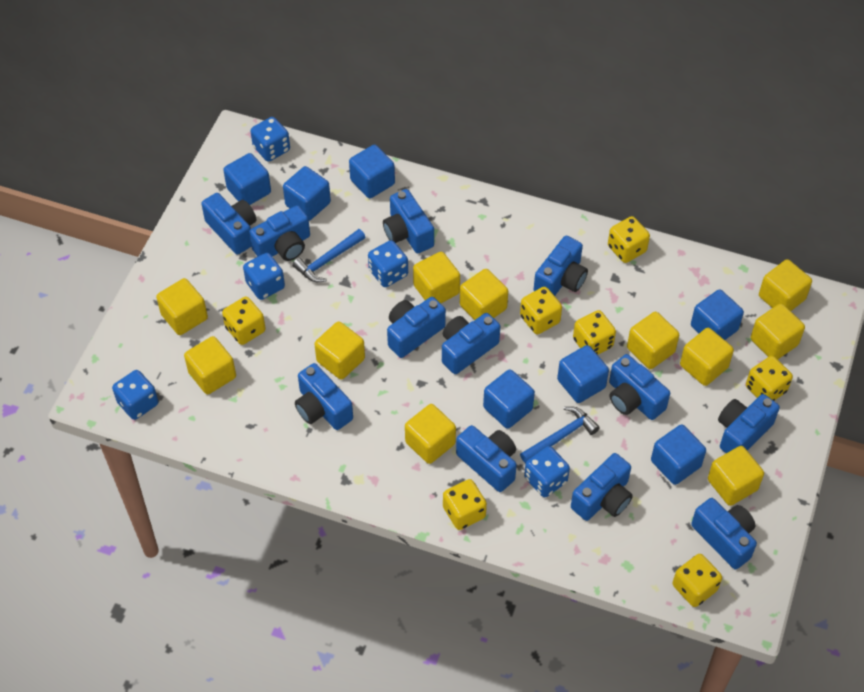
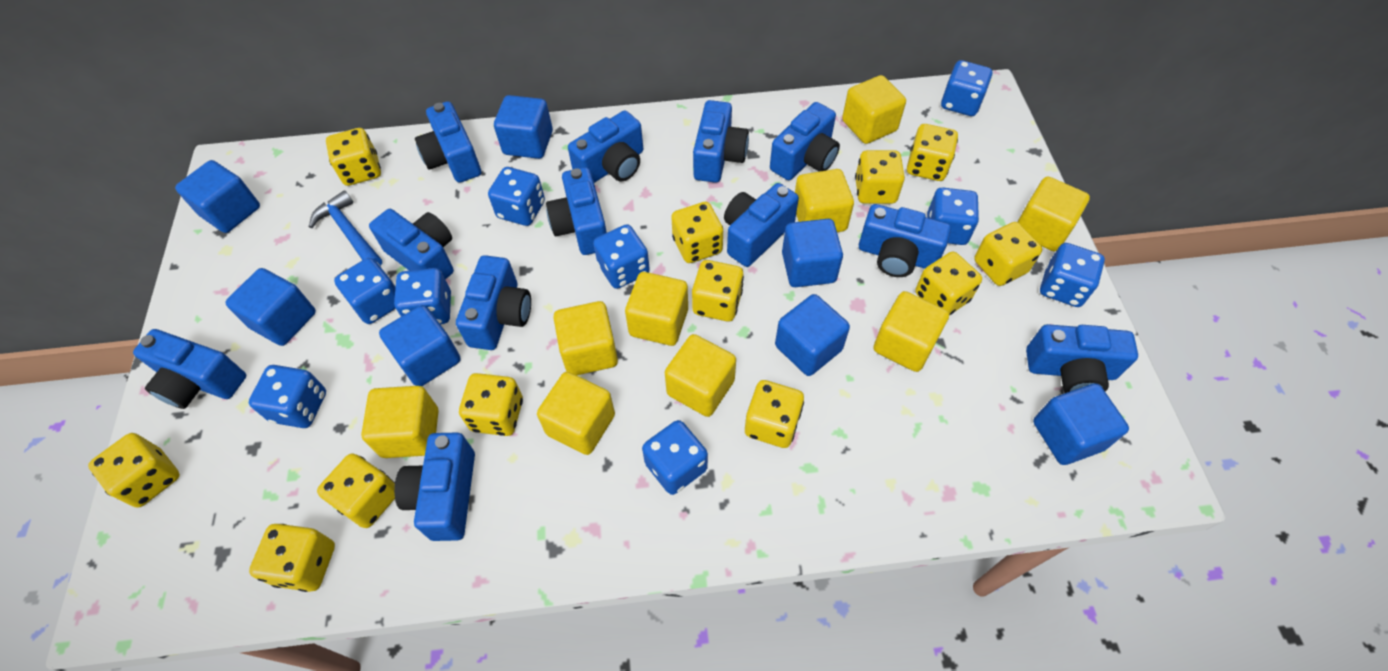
blue dice: [112,370,158,420] [243,253,285,300] [250,117,290,162] [368,240,408,287] [524,446,570,497] = 5 -> [249,365,326,428] [334,258,396,324] [394,268,451,324] [488,167,545,226] [593,224,650,289] [642,420,708,495] [927,187,979,245] [941,60,992,116] [1040,243,1105,307] = 9
blue hammer: [292,229,365,282] [520,406,600,463] = 2 -> [309,190,382,266] = 1
yellow cube: [156,278,208,335] [184,336,236,394] [315,321,365,380] [405,404,456,464] [413,252,460,303] [460,269,508,320] [627,312,679,369] [680,328,734,386] [708,446,764,506] [751,304,805,359] [759,259,812,311] = 11 -> [361,386,438,458] [537,372,615,455] [553,301,618,375] [625,272,688,346] [665,334,736,417] [795,169,854,232] [842,75,906,144] [873,291,949,372] [1018,176,1090,251] = 9
yellow dice: [222,297,266,345] [443,479,487,530] [520,287,562,334] [573,310,616,355] [608,216,650,263] [673,554,722,607] [746,356,793,401] = 7 -> [88,433,180,508] [249,524,335,592] [317,453,395,528] [326,128,381,186] [459,373,523,436] [671,202,723,263] [692,260,744,322] [745,380,804,448] [855,150,905,204] [907,124,958,181] [915,251,982,315] [974,222,1042,286] = 12

